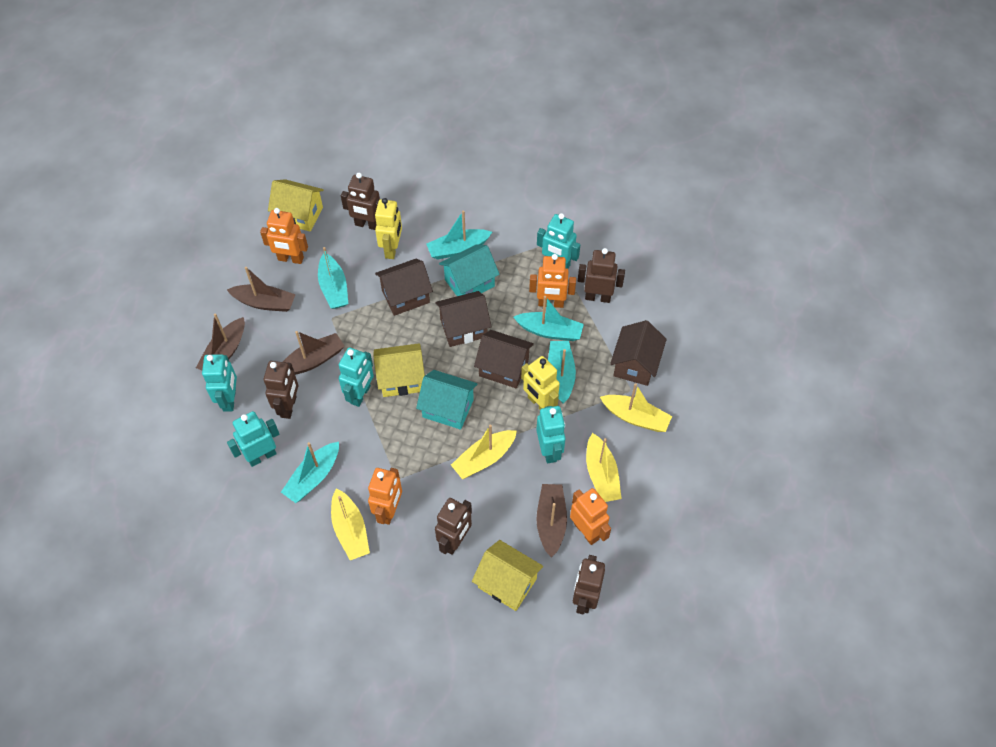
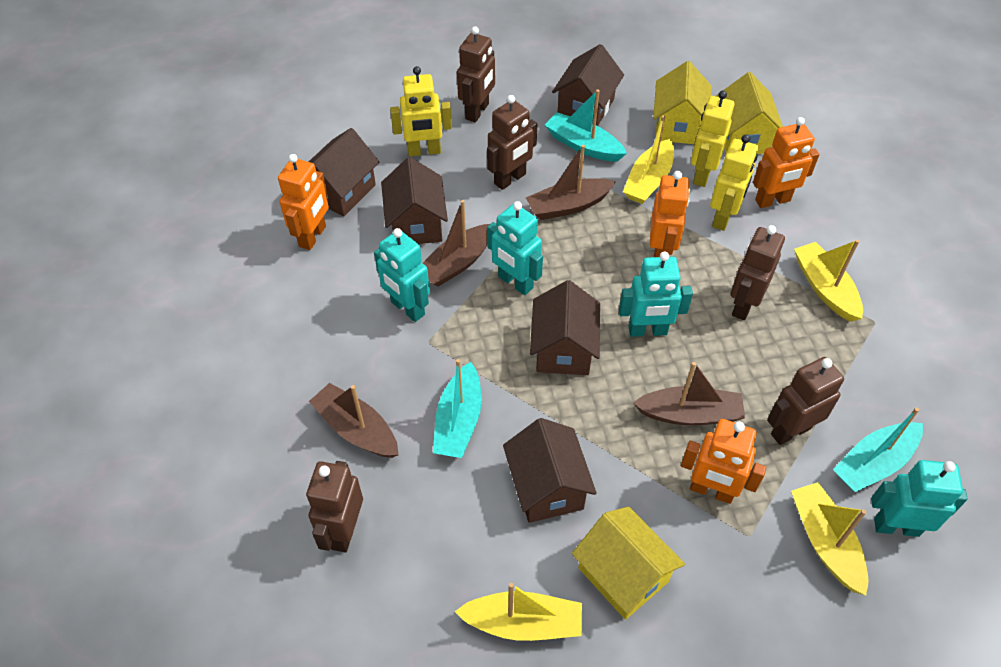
brown house: [375,259,433,316] [435,291,492,347] [474,330,534,388] [610,320,667,386] = 4 -> [309,128,379,216] [381,157,448,244] [503,418,597,523] [530,280,600,375] [552,44,624,126] = 5
turquoise boat: [281,442,339,503] [318,247,348,309] [426,211,492,260] [514,296,584,341] [548,341,576,404] = 5 -> [433,359,482,458] [545,89,627,162] [833,407,923,492] = 3
turquoise house: [416,370,477,430] [439,244,500,296] = 2 -> none = 0
turquoise robot: [202,354,237,412] [227,411,279,467] [339,347,374,407] [536,406,566,463] [537,213,580,269] = 5 -> [374,228,430,322] [487,201,543,295] [619,251,693,337] [871,460,968,537] = 4
yellow robot: [375,198,402,259] [521,356,560,410] = 2 -> [390,66,452,156] [691,91,735,187] [710,134,758,231] = 3

